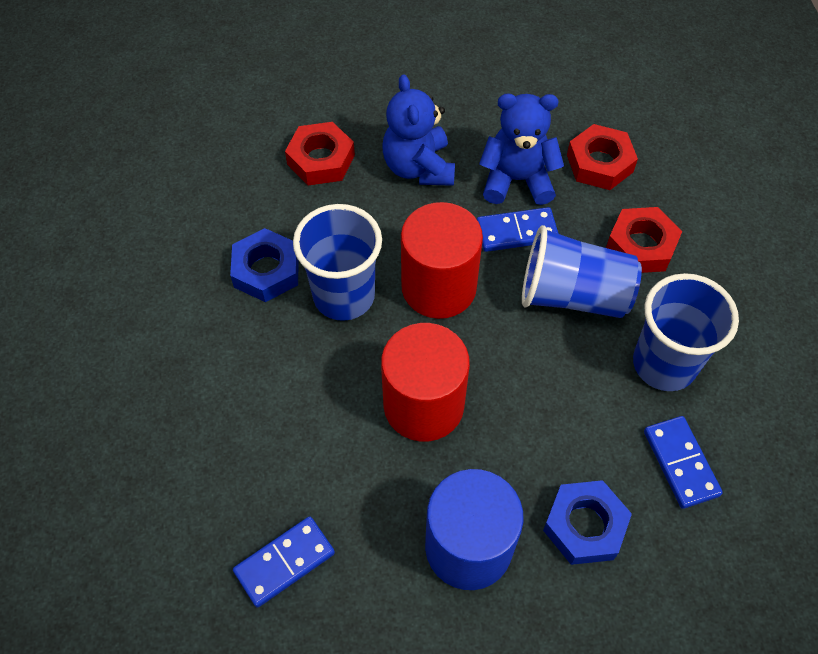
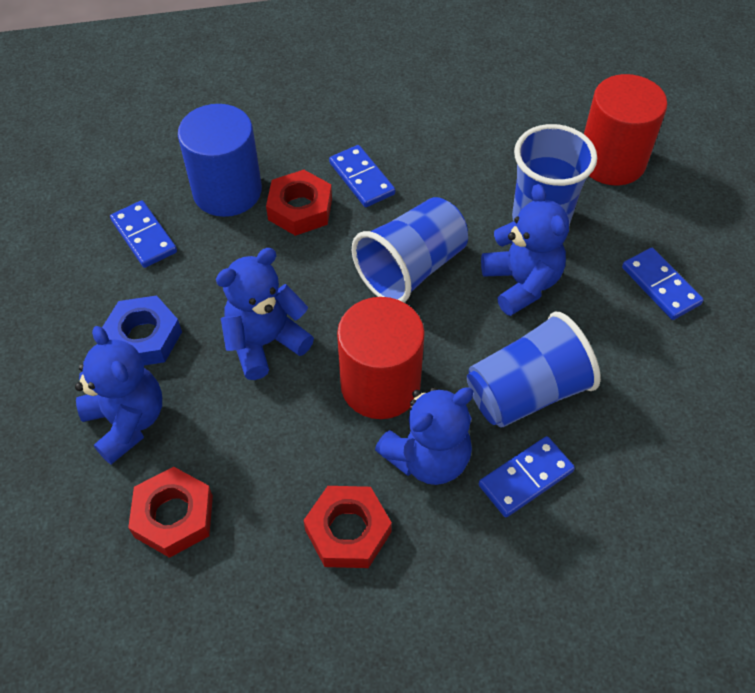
blue domino: [233,516,335,607] [477,207,559,252] [644,416,723,509] = 3 -> [110,200,177,268] [329,145,395,207] [479,436,575,517] [622,248,703,320] = 4
blue nut: [230,228,299,302] [543,480,632,565] = 2 -> [102,295,182,365] = 1
blue teddy bear: [382,74,455,186] [479,93,564,205] = 2 -> [75,326,162,465] [216,248,314,380] [375,387,473,485] [481,184,569,316] = 4

